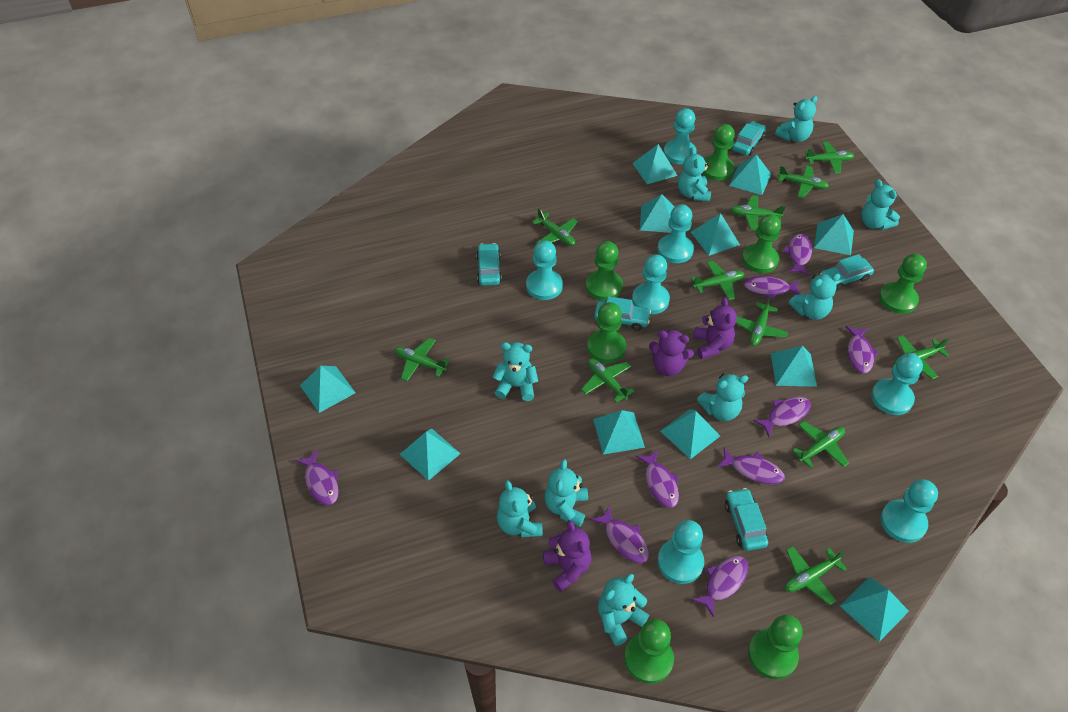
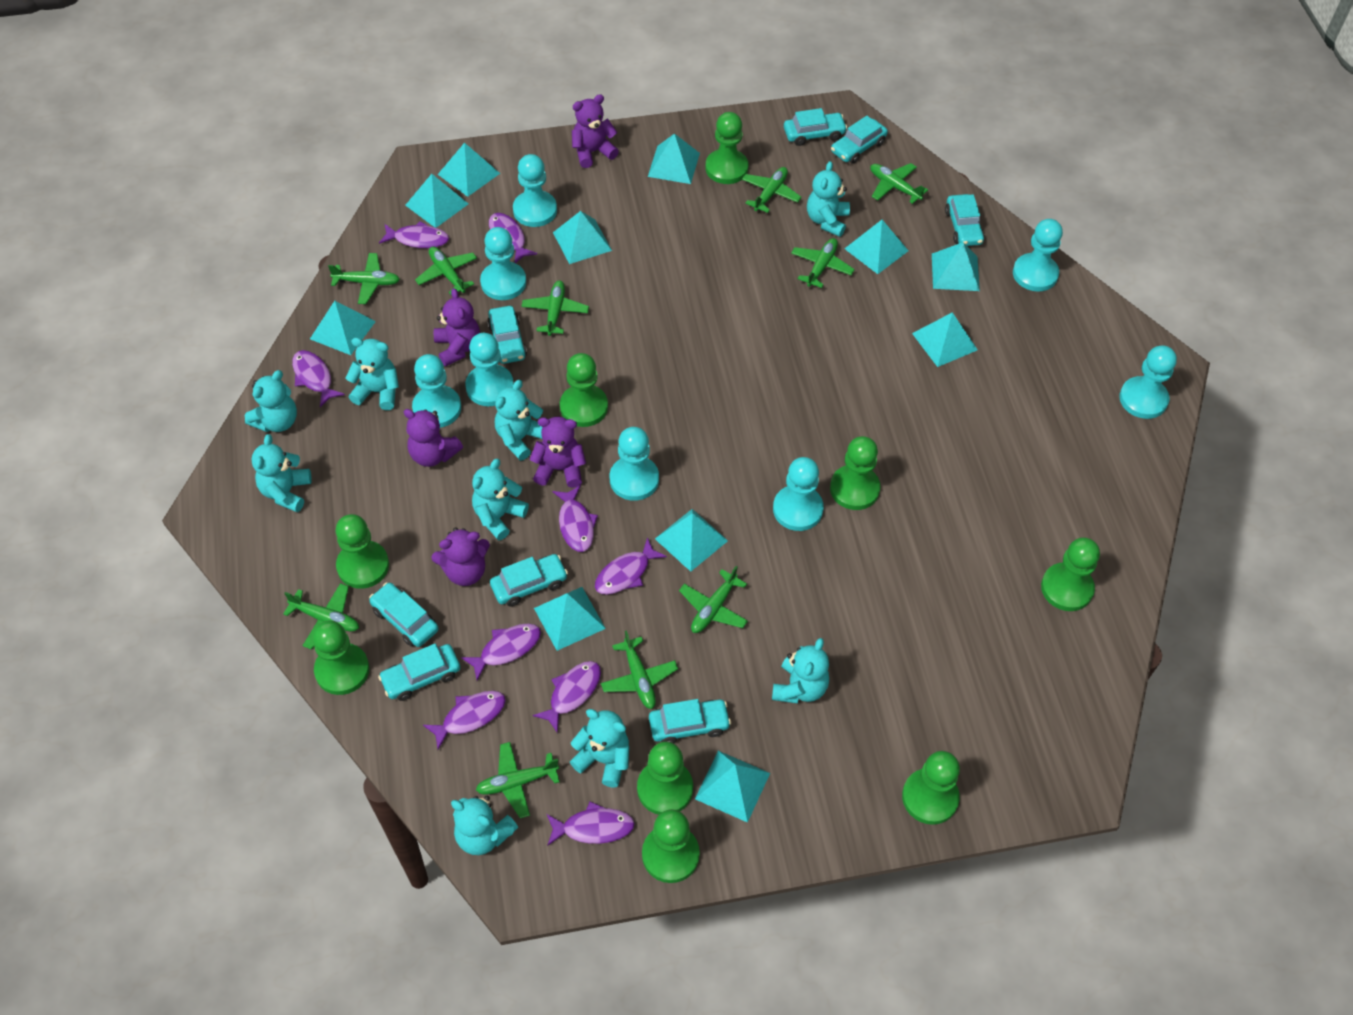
green pawn: [586,241,623,301] [587,302,626,363] [624,619,674,684] [702,124,735,181] [742,214,781,273] [748,615,803,680] [879,254,927,314] = 7 -> [312,621,370,695] [335,514,389,589] [560,353,608,427] [637,742,693,815] [642,809,700,883] [705,112,749,184] [830,436,881,510] [902,751,960,825] [1041,537,1100,611] = 9
green plane: [394,338,450,381] [532,208,578,246] [581,358,635,403] [691,261,745,300] [730,195,785,231] [736,296,788,346] [778,165,829,198] [785,546,847,605] [792,421,849,468] [805,142,854,174] [894,335,949,379] = 11 -> [283,583,359,649] [328,253,400,304] [415,247,477,295] [476,742,560,818] [521,281,589,336] [601,630,678,709] [679,566,748,633] [742,167,802,213] [791,238,855,288] [870,163,928,204] = 10
purple teddy bear: [543,520,591,592] [649,329,694,376] [694,298,737,359] = 3 -> [403,409,463,467] [431,527,490,586] [434,288,480,367] [529,417,586,488] [572,94,619,168] = 5
turquoise car: [476,243,502,286] [594,296,651,331] [725,488,768,551] [732,121,766,156] [820,254,874,291] = 5 -> [369,582,439,647] [378,644,460,701] [487,306,527,364] [490,554,568,606] [649,699,731,744] [784,108,847,146] [831,116,888,164] [945,194,984,246] = 8
turquoise pawn: [526,240,563,300] [632,254,670,314] [658,204,694,263] [658,520,704,584] [664,108,697,164] [871,354,923,415] [881,479,938,543] = 7 -> [412,354,461,428] [465,333,514,406] [480,227,526,300] [513,154,557,227] [610,427,659,501] [773,457,824,531] [1013,219,1063,292] [1119,345,1177,419] = 8

